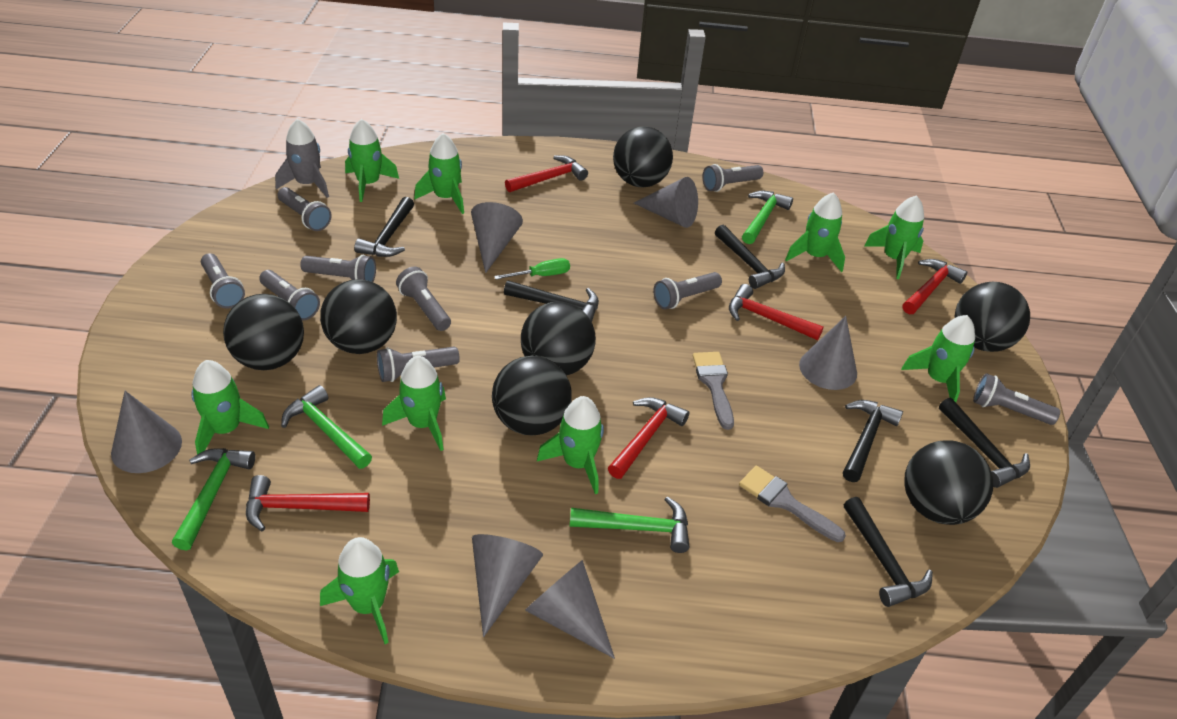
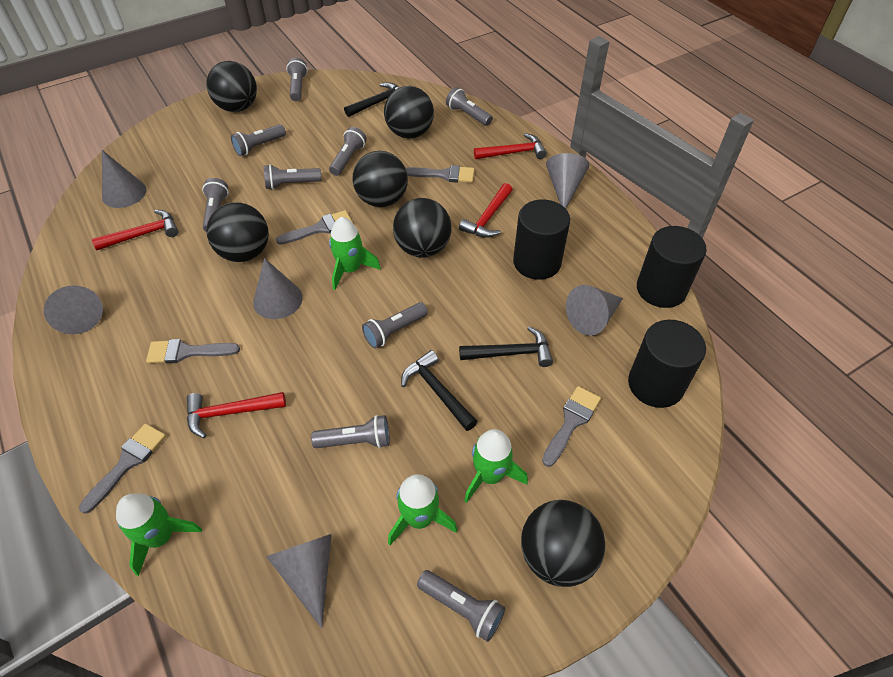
black ball: [223,294,304,370] [320,279,397,354] [492,356,572,435] [521,302,596,376] [613,127,673,187] [904,440,993,525] [955,282,1030,352] = 7 -> [206,61,257,112] [206,202,269,262] [352,151,408,207] [384,86,434,139] [393,198,452,257] [521,500,606,587] = 6
black cylinder: none = 0 -> [513,199,570,280] [628,320,706,408] [637,226,707,308] = 3
black hammer: [354,197,414,257] [504,280,599,322] [715,225,785,289] [843,400,903,482] [844,497,933,607] [939,398,1030,488] = 6 -> [344,82,400,117] [401,350,478,431] [459,326,553,367] = 3
green hammer: [172,448,255,551] [281,385,372,469] [570,496,689,553] [742,191,793,244] = 4 -> none = 0
green rocket: [191,360,269,454] [320,537,399,644] [345,119,399,202] [382,356,446,451] [414,133,464,214] [537,396,604,494] [785,192,845,272] [864,195,924,279] [901,315,975,402] = 9 -> [116,493,202,576] [329,217,381,290] [388,474,457,545] [464,429,528,503] = 4
green screwdriver: [494,258,570,279] = 1 -> none = 0
grey brush: [693,352,734,430] [739,466,846,542] = 2 -> [79,424,166,514] [146,339,240,363] [276,210,353,245] [406,165,474,183] [542,386,601,467] = 5
grey rocket: [275,119,329,198] = 1 -> none = 0
red hammer: [246,475,370,531] [505,155,588,192] [608,397,689,479] [729,284,824,340] [903,259,967,314] = 5 -> [92,210,178,250] [187,392,286,438] [459,183,513,238] [474,133,547,159] = 4

